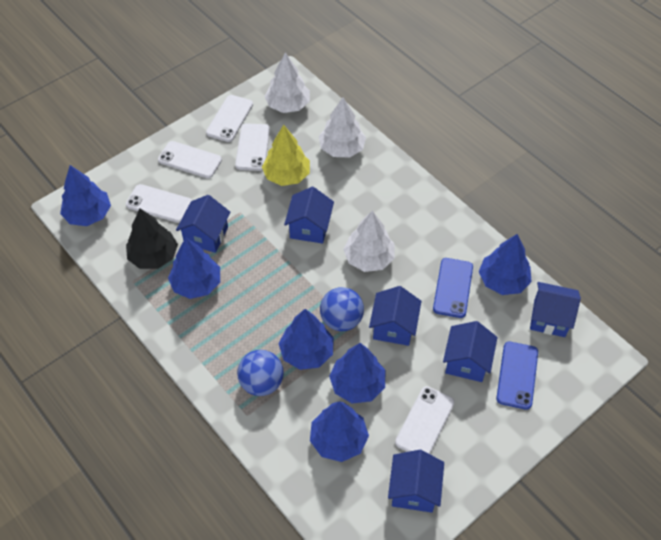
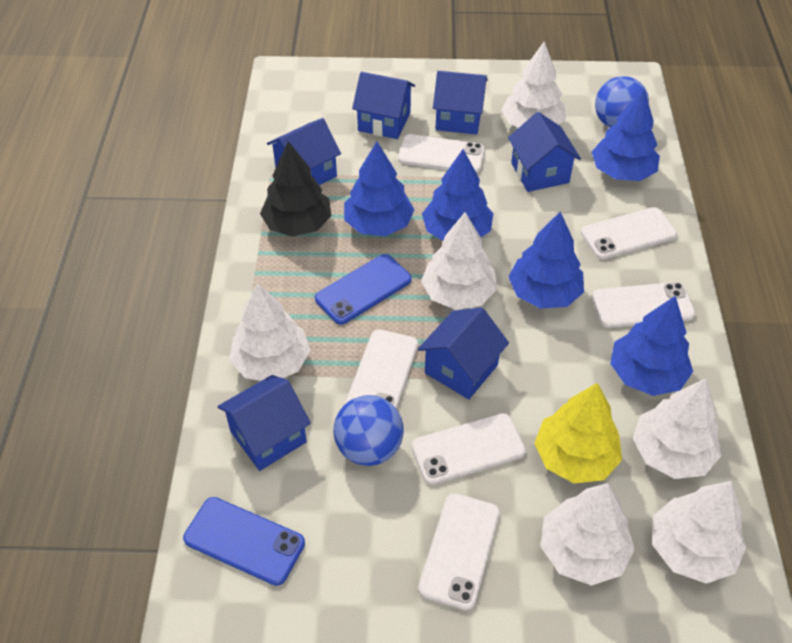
blue tree: [60,165,111,226] [168,237,220,299] [279,309,334,370] [310,401,369,462] [329,343,386,403] [479,234,532,295] = 6 -> [344,141,415,236] [422,149,493,241] [508,212,584,309] [592,88,660,181] [610,296,693,396] = 5
white phone: [126,184,192,223] [158,141,222,178] [206,95,253,142] [235,123,270,171] [395,386,455,454] = 5 -> [346,329,418,409] [398,134,485,173] [411,413,526,485] [418,493,500,610] [581,207,677,259] [592,282,695,328] = 6
white tree: [264,52,310,113] [319,98,366,157] [343,211,395,272] = 3 -> [229,283,310,381] [421,212,497,310] [501,41,566,128] [540,483,635,586] [633,378,721,479] [652,481,746,584] = 6

